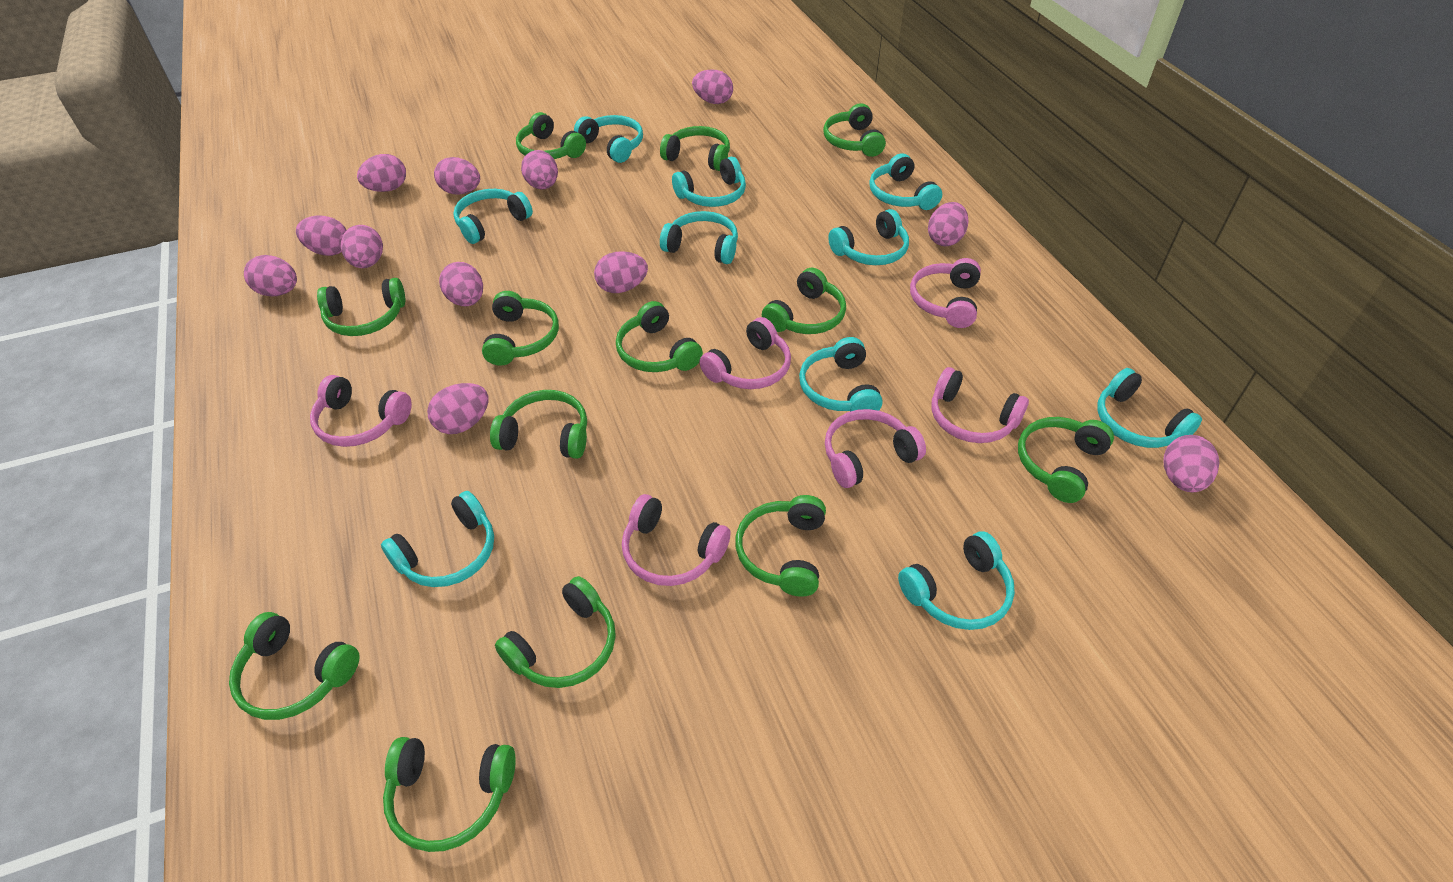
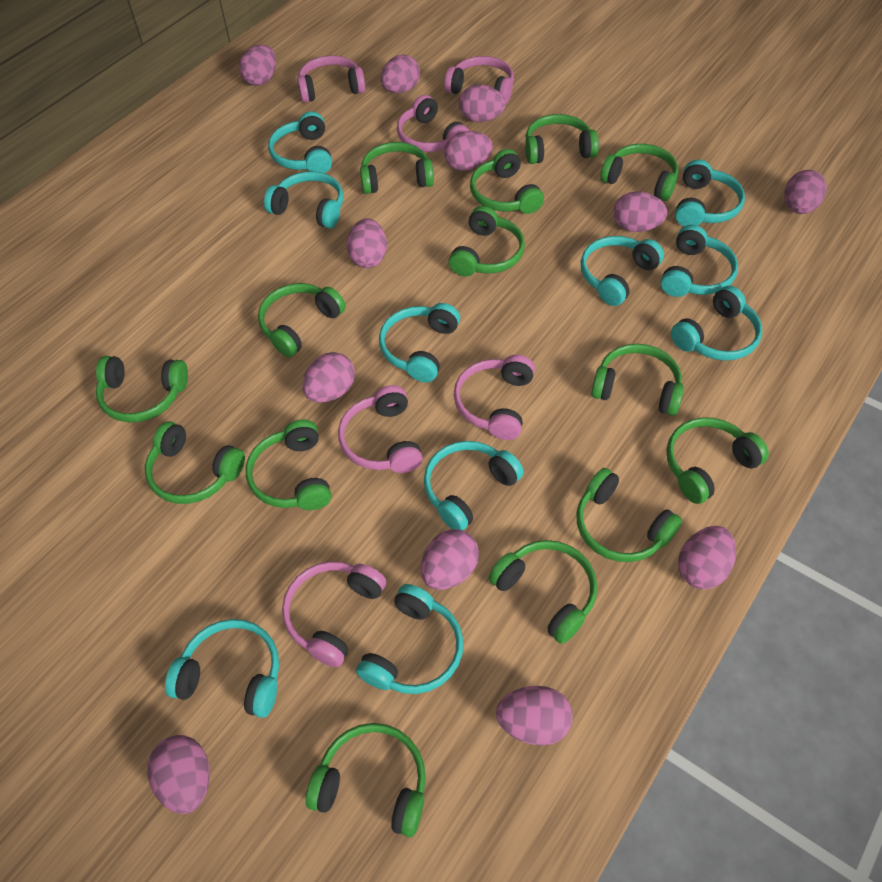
green headphones: [229,612,360,720] [317,278,405,336] [383,737,516,852] [482,291,559,366] [490,390,587,459] [495,576,616,688] [516,112,586,159] [616,301,703,372] [660,126,730,171] [735,495,826,597] [762,268,846,334] [823,103,886,157] [1018,417,1114,503] = 13 -> [96,356,188,422] [145,421,245,504] [246,419,331,510] [258,283,346,357] [306,723,426,837] [360,142,434,194] [449,206,525,276] [470,149,544,214] [488,540,597,644] [525,114,599,164] [576,468,682,562] [591,344,684,416] [600,144,678,201] [666,417,769,504] = 14

